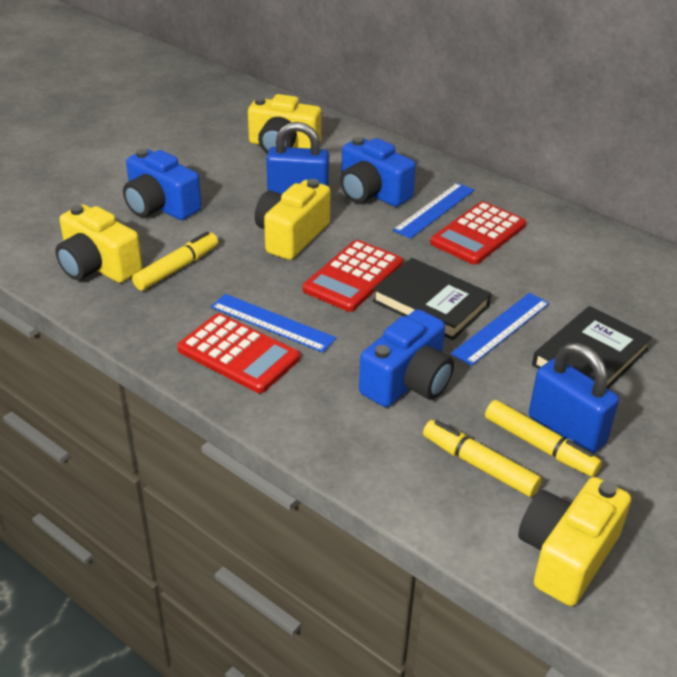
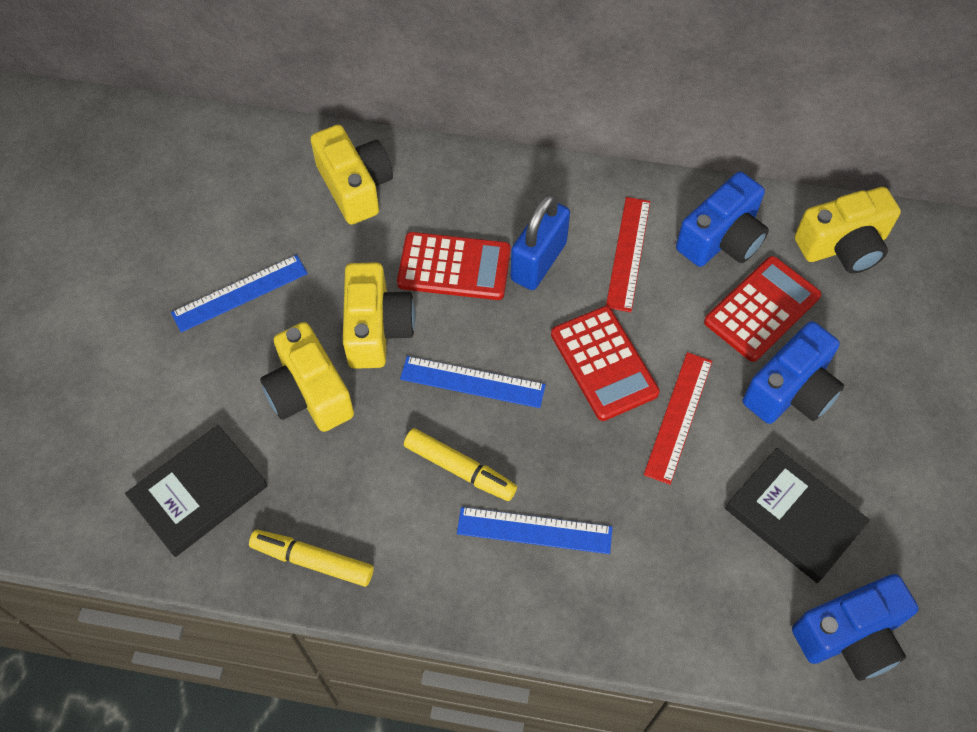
blue padlock: [266,122,329,194] [529,343,619,453] = 2 -> [510,194,570,290] = 1
red ruler: none = 0 -> [606,197,650,312] [644,352,712,485] = 2
yellow marker: [132,231,218,291] [423,420,542,497] [485,400,602,477] = 3 -> [249,530,374,587] [404,428,517,501] = 2

